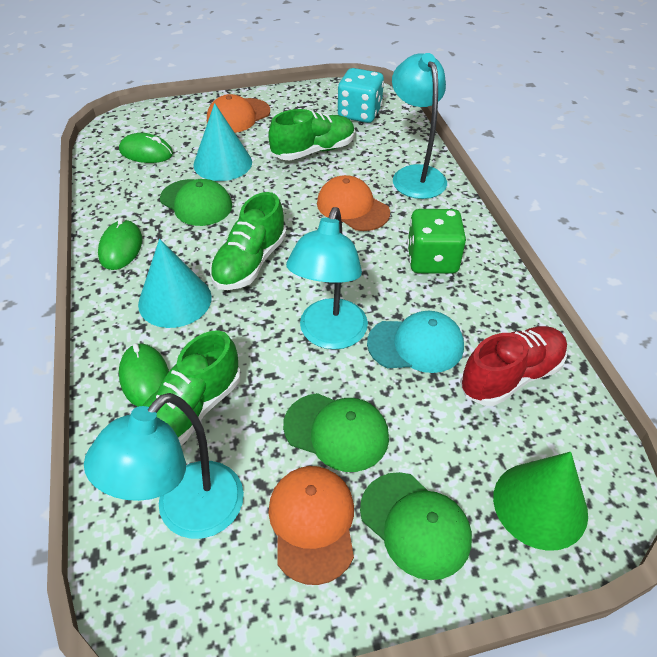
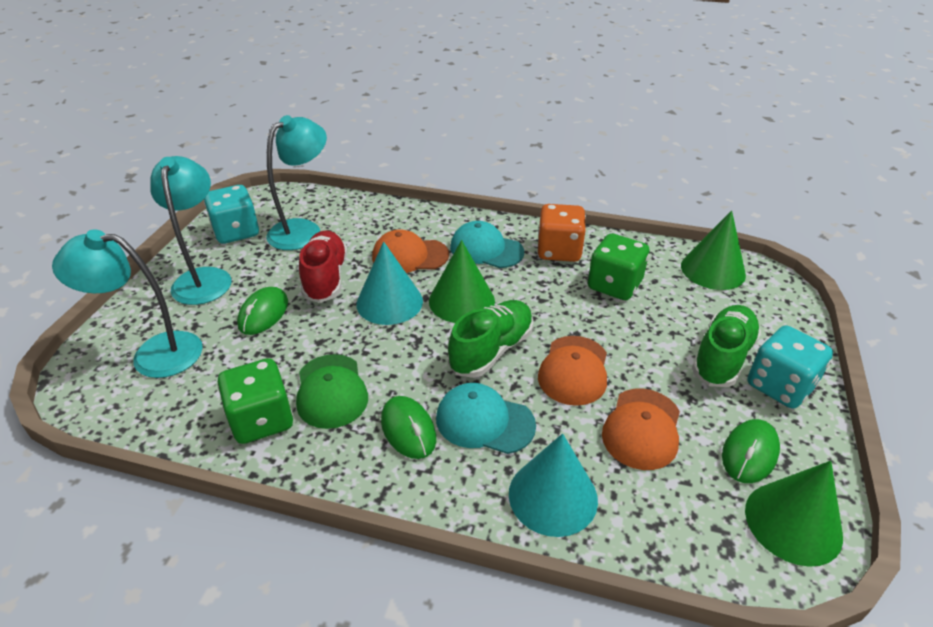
green cap: [160,179,232,226] [283,393,389,472] [360,472,472,580] = 3 -> [296,354,368,429] = 1
green cone: [493,452,588,551] = 1 -> [429,240,495,323] [681,210,746,290] [745,461,843,567] = 3
green dice: [407,209,466,274] = 1 -> [217,358,293,444] [588,233,649,300] = 2
green shoe: [142,330,241,446] [210,192,286,290] [268,109,355,161] = 3 -> [448,300,533,378] [692,305,761,387] = 2
orange dice: none = 0 -> [538,204,586,262] = 1
turquoise cap: [367,311,464,373] = 1 -> [436,383,536,454] [450,221,524,268] = 2
turquoise dice: [338,68,384,123] = 1 -> [204,185,259,244] [747,325,833,408] = 2

